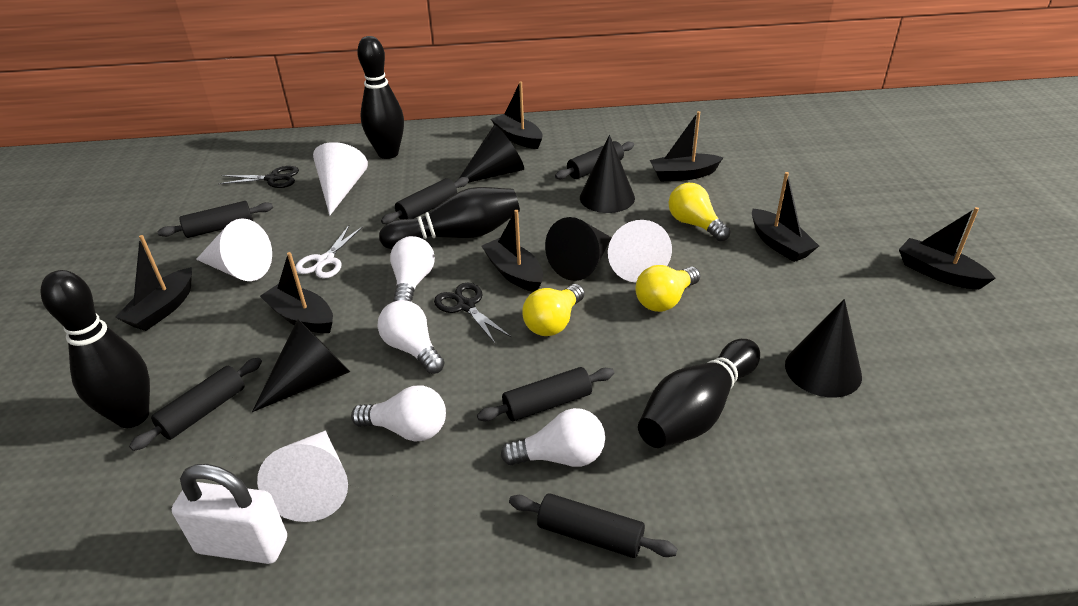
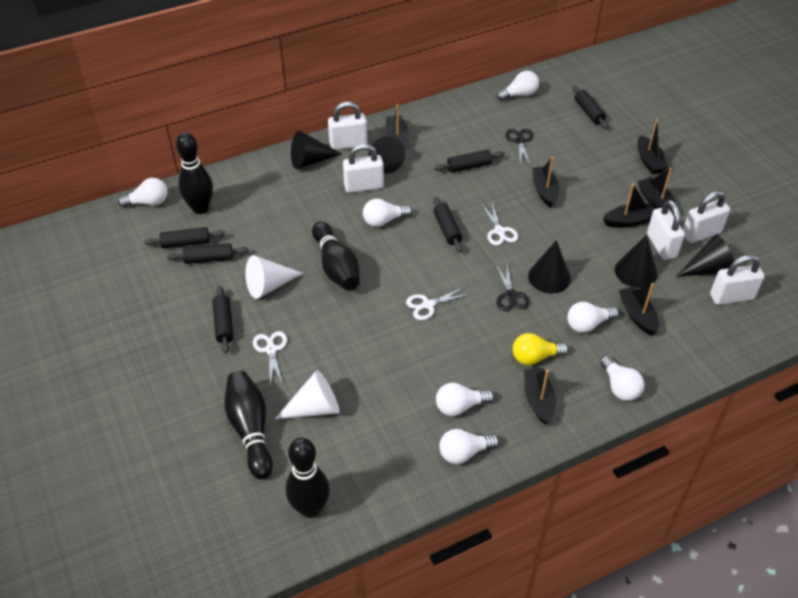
white cone: [196,218,272,281] [257,431,348,522] [313,142,368,216] [608,220,672,283] = 4 -> [245,255,304,299] [275,370,339,419] = 2
white light bulb: [351,386,446,441] [377,300,445,374] [390,236,435,302] [501,408,605,467] = 4 -> [118,178,167,208] [363,198,412,227] [436,383,494,416] [439,429,499,464] [497,71,539,101] [567,302,619,333] [600,356,644,401] = 7
white padlock: [172,464,287,564] = 1 -> [328,102,367,150] [343,144,384,193] [647,200,685,260] [683,190,730,243] [710,255,764,305] = 5
white scissors: [295,225,363,279] = 1 -> [253,331,287,386] [406,287,471,320] [481,203,518,245] = 3
yellow light bulb: [523,284,585,336] [635,265,700,312] [669,183,731,241] = 3 -> [513,333,569,365] = 1

